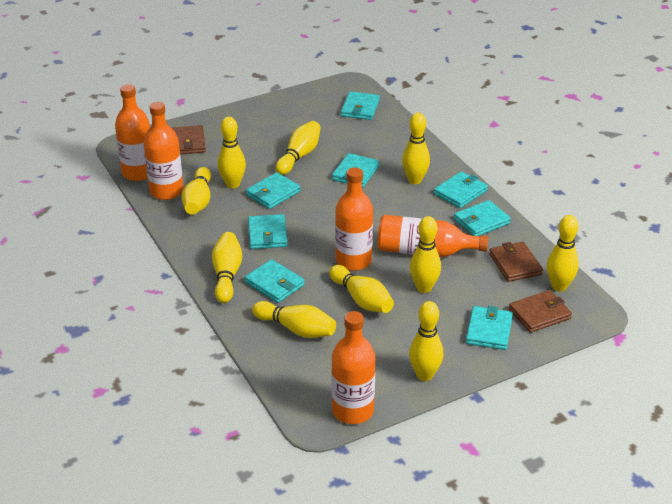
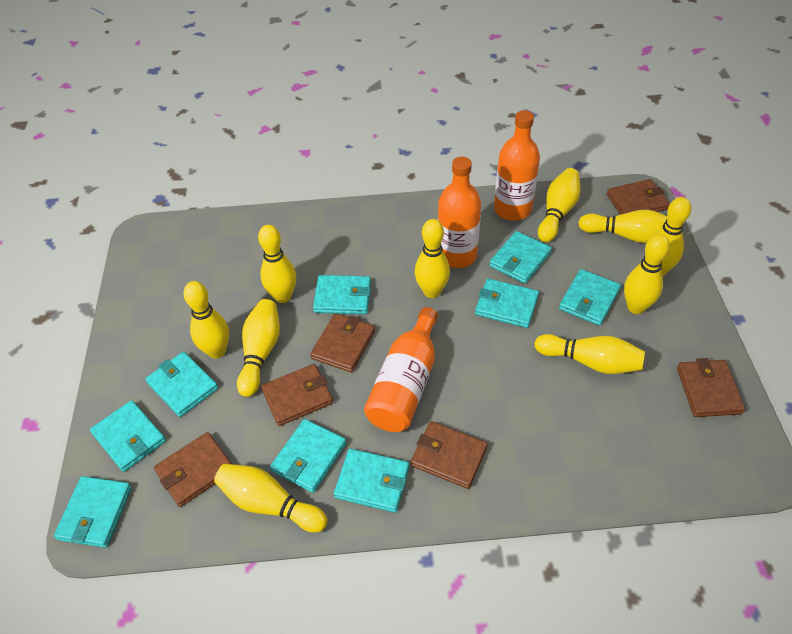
brown wallet: [172,125,206,154] [489,242,543,282] [509,290,572,333] = 3 -> [154,432,232,507] [261,364,333,426] [310,313,375,372] [411,421,488,489] [607,179,670,215] [677,358,745,417] = 6
orange bottle: [115,84,150,181] [144,102,183,200] [331,311,375,424] [335,167,373,271] [377,215,488,257] = 5 -> [364,307,438,432] [438,157,481,268] [494,110,540,221] = 3
turquoise wallet: [244,259,305,303] [246,172,301,209] [248,214,288,249] [332,153,379,188] [341,91,380,120] [434,171,488,208] [454,200,511,236] [466,306,513,350] = 8 -> [54,476,132,548] [90,400,166,472] [145,352,218,417] [270,419,346,493] [313,275,371,314] [334,449,409,513] [475,278,539,328] [489,231,552,284] [559,269,621,326] = 9

